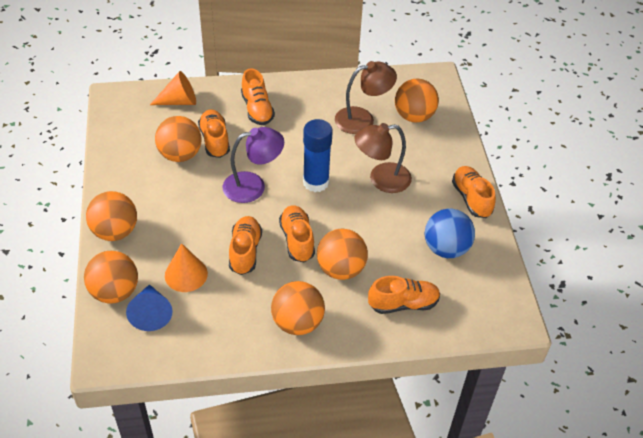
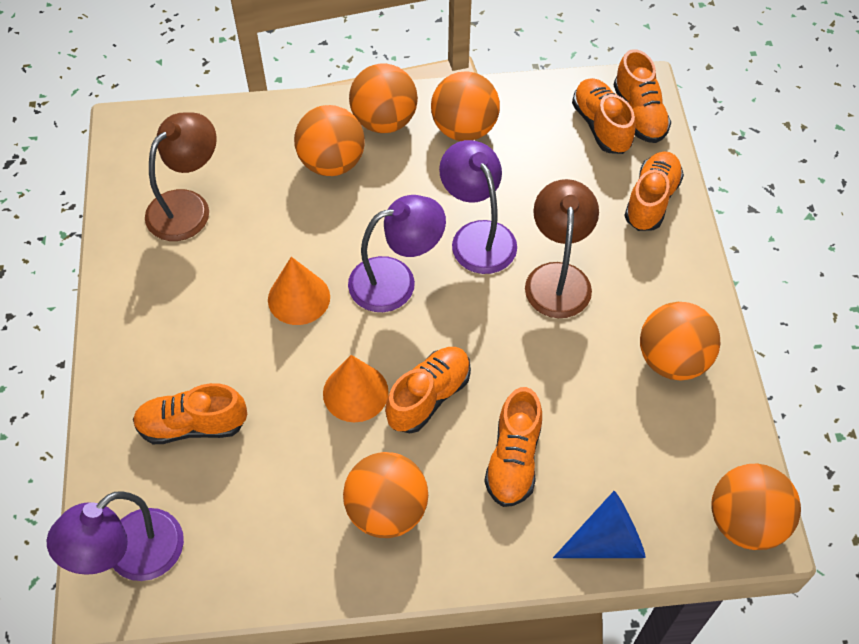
blue ball: [425,209,475,258] = 1 -> none = 0
blue glue stick: [303,119,333,192] = 1 -> none = 0
purple lamp: [223,127,284,203] = 1 -> [47,491,184,581] [348,195,446,312] [439,140,517,274] = 3

